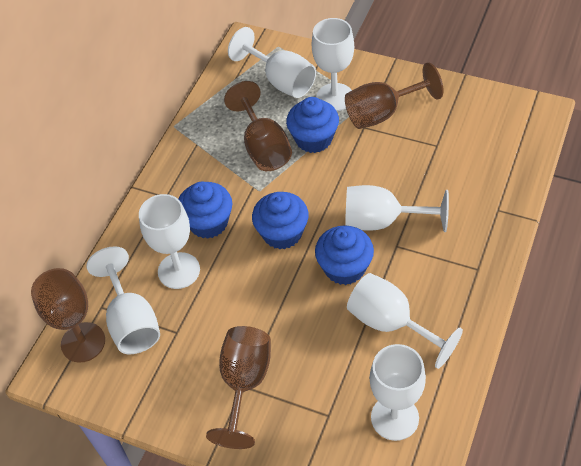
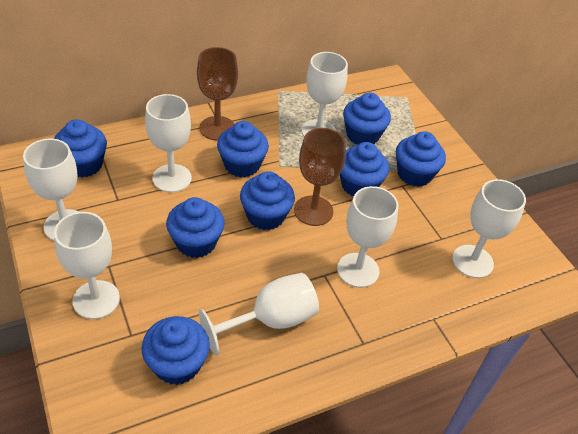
blue cupcake: [179,182,232,239] [252,192,309,249] [286,97,339,153] [315,225,374,285] = 4 -> [54,119,107,178] [141,316,210,385] [166,197,225,258] [217,121,269,178] [240,171,295,230] [340,142,389,196] [343,93,391,145] [396,131,446,187] = 8
brown goblet: [31,268,105,363] [206,326,271,449] [224,81,292,171] [345,62,443,129] = 4 -> [197,47,238,141] [294,128,346,226] = 2

